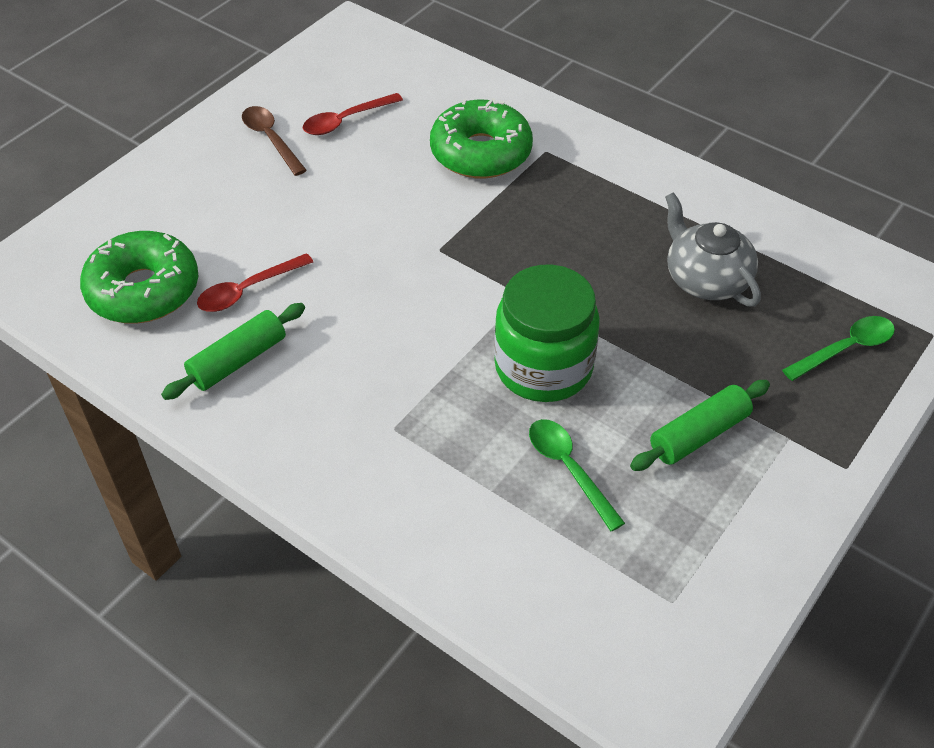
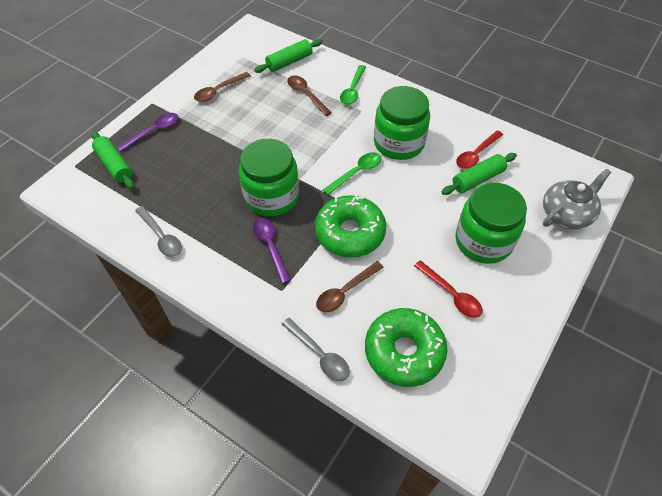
brown spoon: [242,106,307,176] = 1 -> [194,72,250,102] [287,76,332,116] [316,261,384,312] = 3
green jar: [494,265,600,402] = 1 -> [239,139,299,216] [374,86,430,160] [456,183,527,264] = 3
green rolling pin: [161,303,305,400] [630,380,770,471] = 2 -> [91,131,134,189] [254,39,322,73] [442,153,517,195] = 3
grey spoon: none = 0 -> [135,206,182,257] [282,318,350,381] = 2
purple spoon: none = 0 -> [117,113,178,152] [253,218,291,284] = 2

